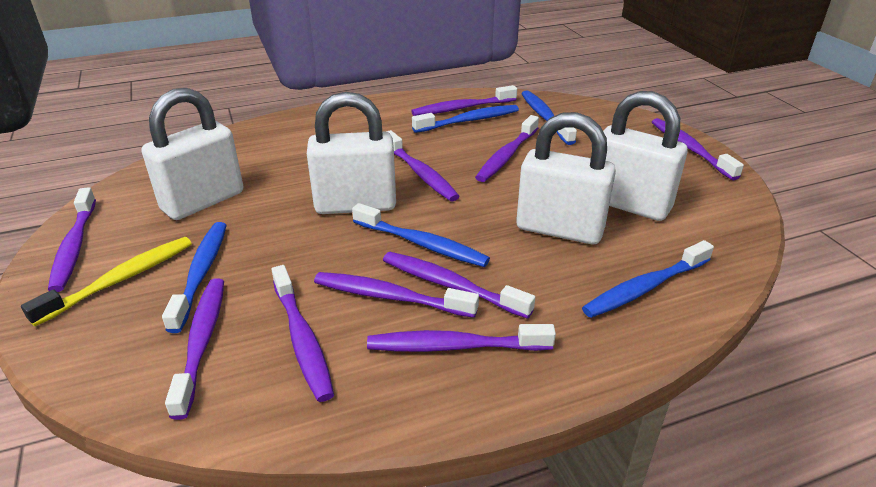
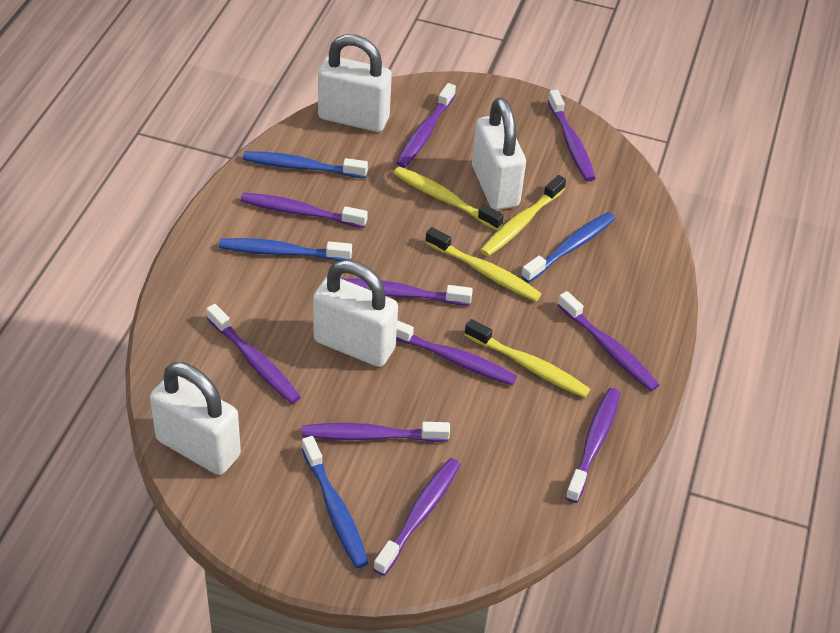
blue toothbrush: [162,222,227,333] [352,203,490,267] [412,105,519,133] [521,90,577,145] [582,240,714,318] = 5 -> [219,238,352,261] [243,151,368,178] [302,436,368,568] [521,212,615,283] = 4
yellow toothbrush: [21,237,192,327] = 1 -> [393,167,504,230] [425,227,542,302] [465,319,590,398] [480,175,566,257] = 4

